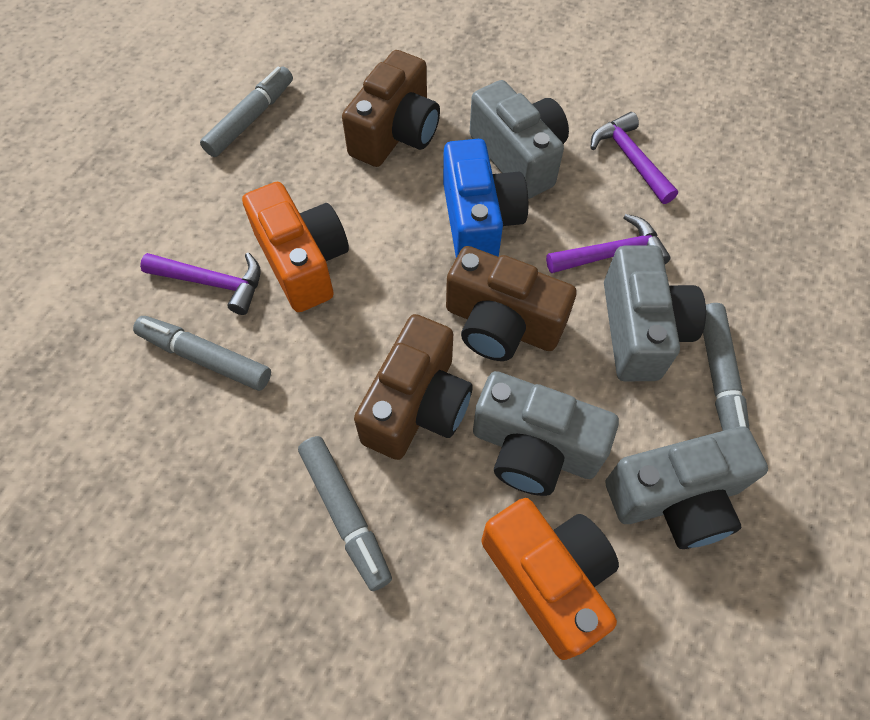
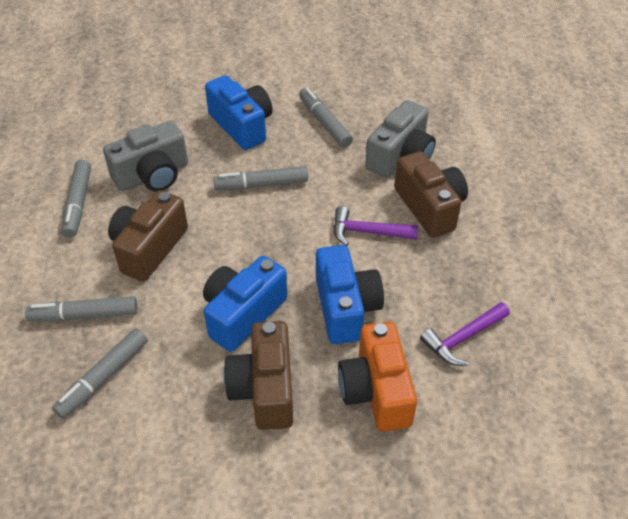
blue camera: [443,139,528,258] = 1 -> [203,256,287,352] [205,75,273,150] [316,245,384,344] = 3
grey camera: [470,80,569,199] [473,371,619,496] [604,245,706,381] [605,426,768,549] = 4 -> [103,121,188,192] [365,100,436,178] = 2
grey marker: [133,316,271,391] [200,66,293,157] [298,436,392,591] [703,303,750,431] = 4 -> [25,296,137,321] [52,328,148,419] [62,160,91,238] [213,166,308,190] [299,88,353,148] = 5
orange camera: [242,182,349,312] [481,498,619,660] = 2 -> [338,322,417,432] = 1
purple hammer: [140,253,261,315] [546,214,671,273] [590,112,678,204] = 3 -> [333,206,418,246] [420,302,510,366] = 2

